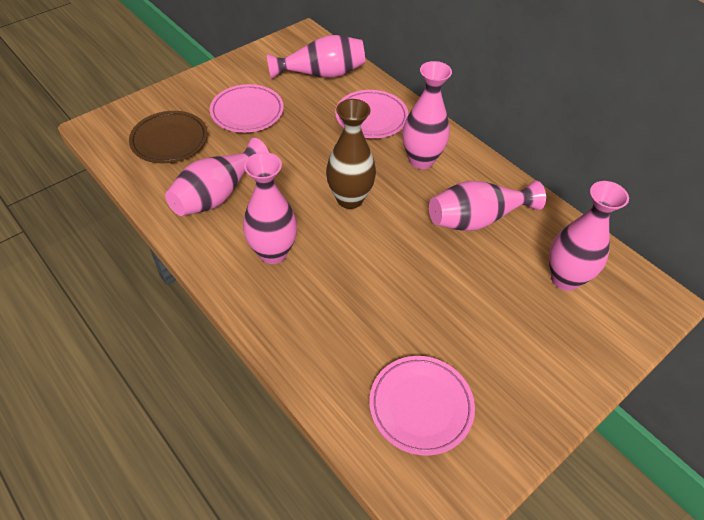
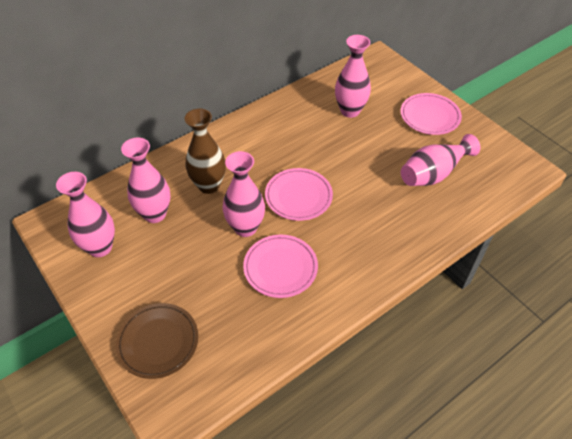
pink vase: [165,138,269,216] [243,152,297,264] [267,35,365,79] [403,61,452,169] [429,181,546,231] [549,181,629,291] = 6 -> [56,172,115,257] [121,138,171,223] [223,151,265,237] [335,35,371,118] [401,134,480,186] = 5

